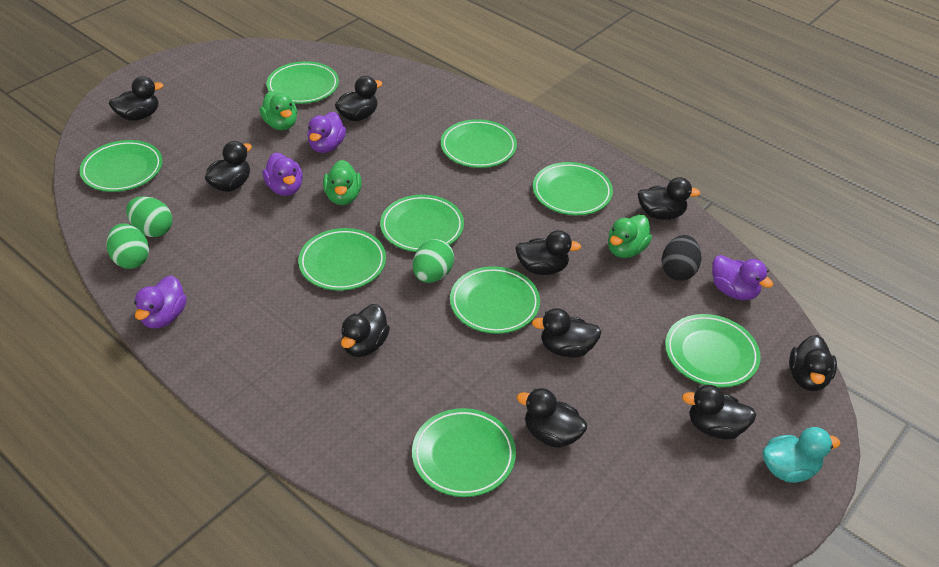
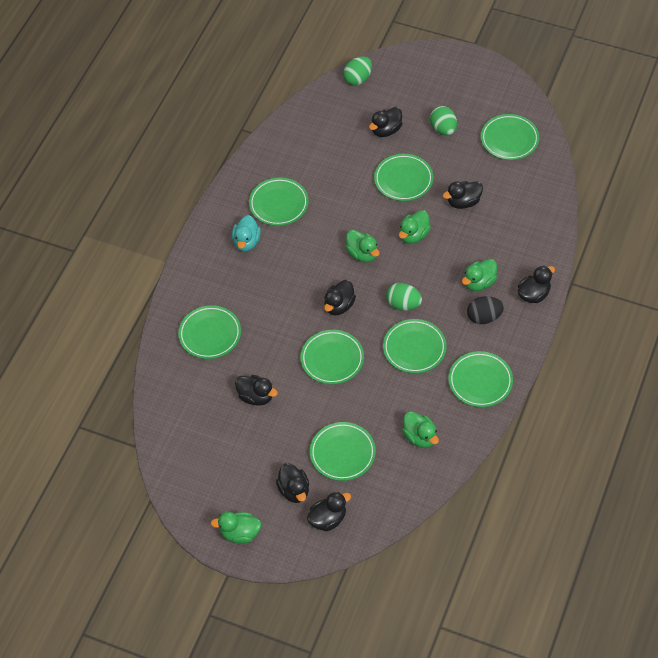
black duck: [109,76,163,121] [205,141,252,192] [335,76,383,121] [341,304,390,357] [515,230,581,275] [517,388,587,448] [532,308,602,358] [638,177,700,220] [682,385,756,439] [789,335,837,391] = 10 -> [235,375,278,406] [276,463,309,503] [307,492,351,531] [324,280,356,315] [369,107,402,137] [443,181,483,209] [518,265,555,303] = 7
green duck: [259,91,297,130] [323,160,362,205] [608,215,652,258] = 3 -> [211,512,261,544] [345,230,380,262] [399,210,431,244] [402,411,439,448] [462,259,497,291] = 5
green plate: [80,140,163,192] [266,61,339,104] [298,228,386,291] [380,195,464,252] [412,408,516,497] [441,119,517,168] [450,266,540,334] [533,162,613,215] [665,314,761,388] = 9 -> [178,305,241,359] [249,177,309,226] [301,330,364,384] [310,422,376,481] [374,154,433,201] [383,319,446,373] [449,351,513,407] [481,114,539,160] = 8
purple duck: [134,275,187,328] [263,152,303,196] [307,112,346,153] [712,255,773,300] = 4 -> none = 0

